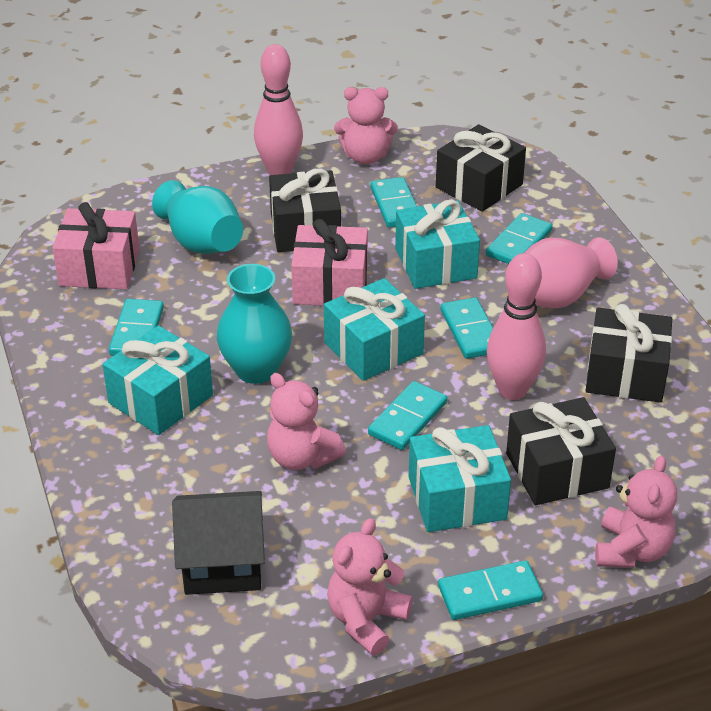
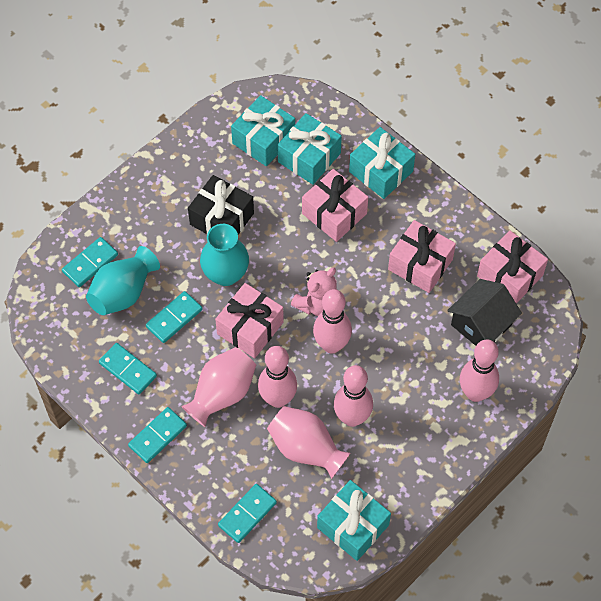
black gift: [269,169,341,252] [436,124,526,212] [506,397,616,505] [585,304,672,403] = 4 -> [188,175,254,235] = 1
pink bowling pin: [254,44,303,175] [487,253,546,400] = 2 -> [258,346,297,408] [313,289,352,353] [334,365,373,427] [460,339,499,402] = 4
pink gift: [52,202,140,289] [291,219,368,306] = 2 -> [215,283,284,358] [302,169,368,242] [388,220,456,293] [477,231,548,304] = 4
pink teddy bear: [267,373,346,470] [327,518,413,655] [334,87,398,164] [595,455,677,568] = 4 -> [291,268,337,316] = 1
pink vase: [524,237,618,309] = 1 -> [181,347,256,427] [267,406,350,479] = 2
turquoise domino: [109,299,164,356] [368,381,447,450] [370,177,417,228] [438,560,543,620] [441,297,493,359] [486,213,552,264] = 6 -> [62,237,118,287] [99,343,157,394] [128,407,187,463] [146,291,203,343] [218,484,277,543] = 5

